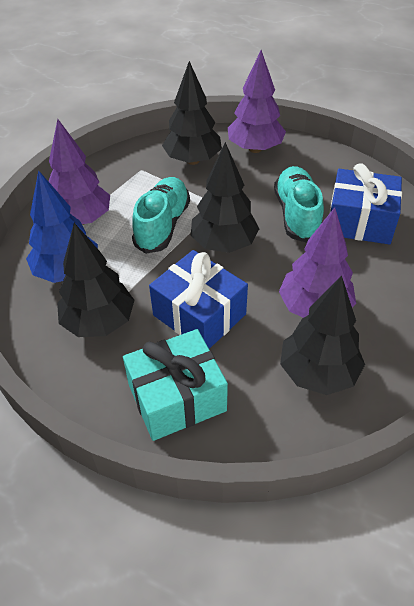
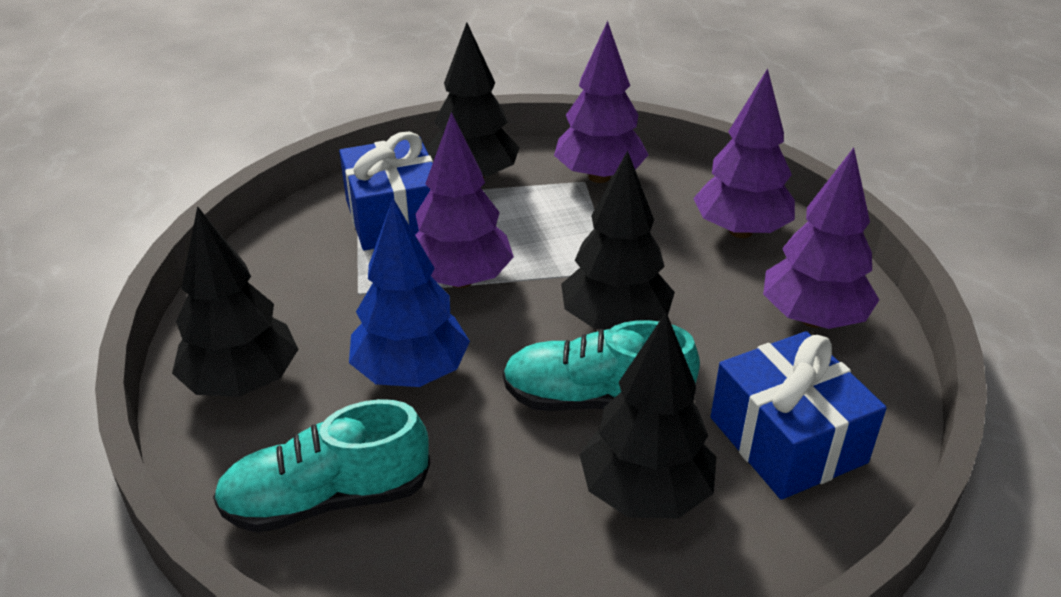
purple tree: [49,119,110,225] [228,50,286,153] [279,207,356,318] = 3 -> [415,112,514,288] [554,21,649,183] [693,68,795,238] [763,148,879,329] = 4
turquoise gift: [123,329,228,441] = 1 -> none = 0

